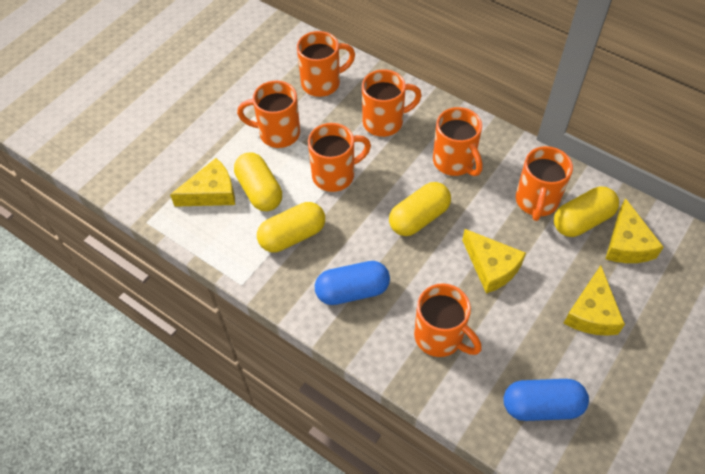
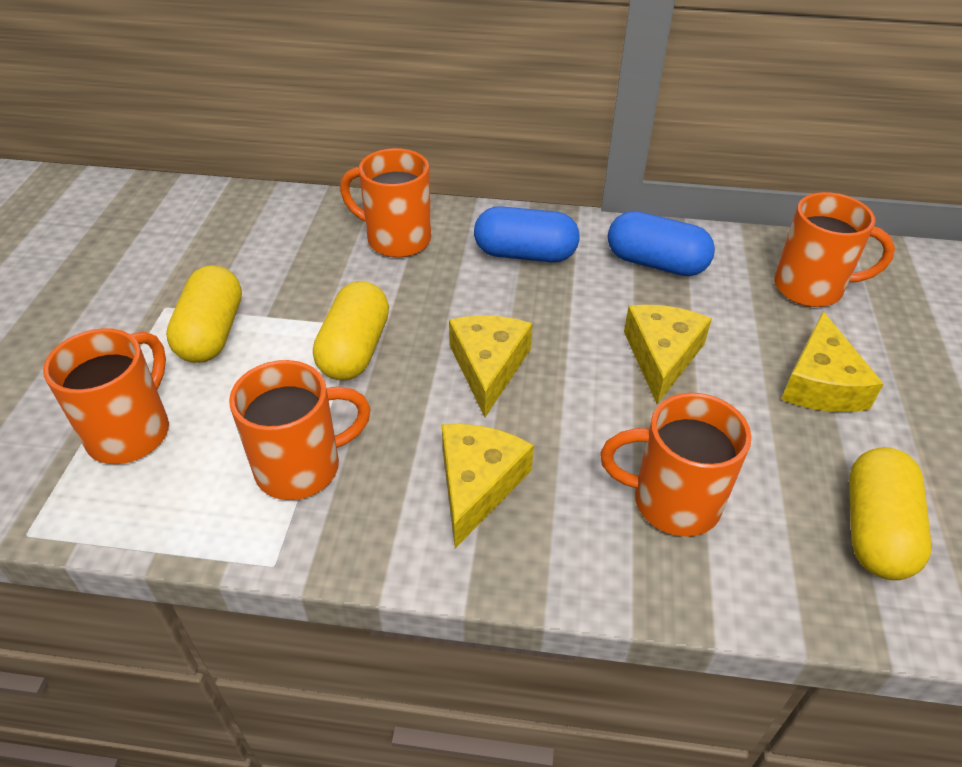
orange mug: [237,81,300,148] [297,31,355,97] [308,123,371,192] [362,69,422,137] [414,283,482,357] [433,107,482,176] [516,146,573,221] = 7 -> [43,328,169,464] [229,360,370,500] [340,148,431,258] [600,393,752,537] [774,192,895,307] = 5
yellow capsule: [234,152,282,211] [257,202,325,252] [389,182,451,236] [554,186,619,237] = 4 -> [166,265,242,363] [313,281,389,380] [849,447,932,580] = 3

